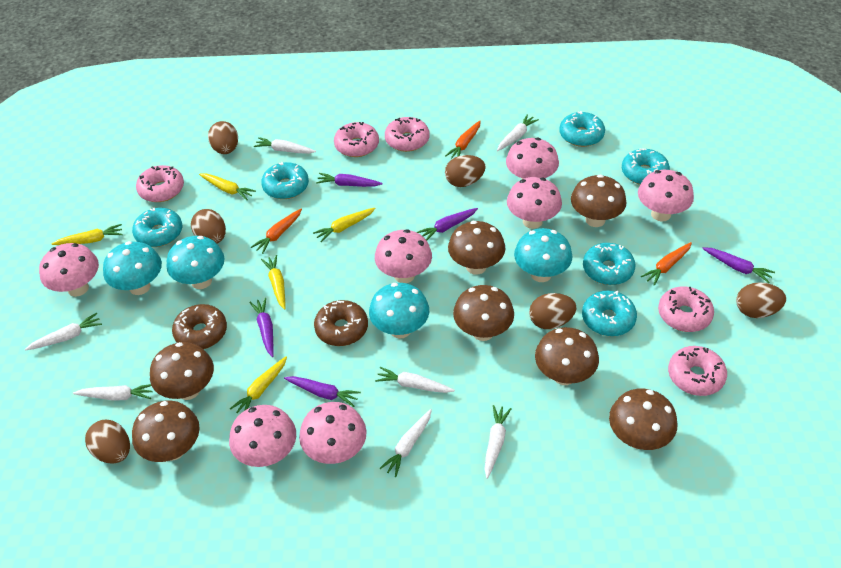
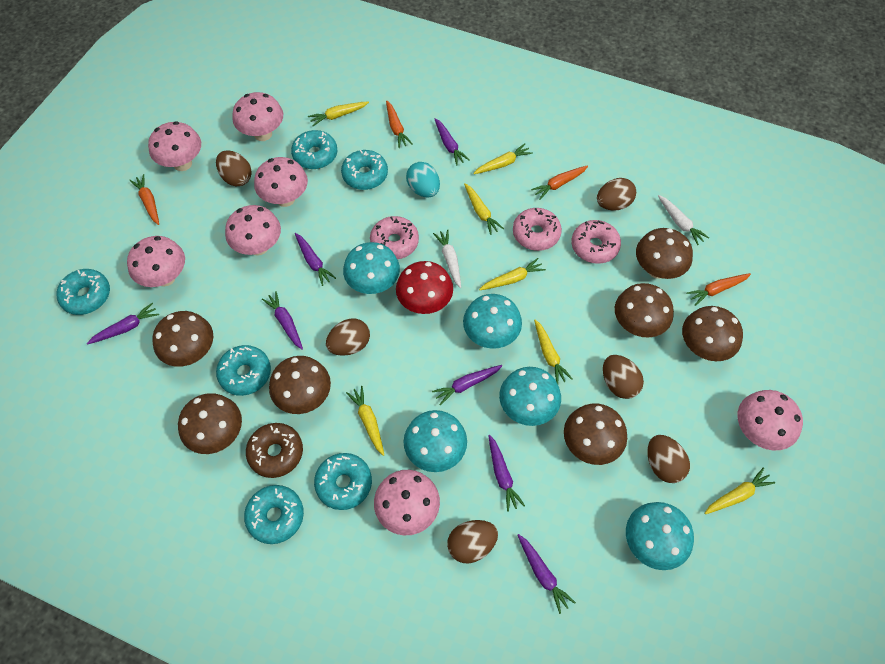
brown donut: [172,304,227,349] [314,300,368,346] = 2 -> [246,423,303,478] = 1
orange carrot: [251,208,302,254] [445,121,481,159] [641,242,692,286] = 3 -> [129,174,159,225] [386,100,412,148] [531,165,588,200] [686,273,751,306] = 4
pink donut: [136,165,184,202] [334,122,379,157] [385,117,429,152] [658,286,714,332] [668,346,727,396] = 5 -> [370,216,419,259] [513,208,562,251] [571,220,621,264] = 3
purple carrot: [249,298,274,357] [284,376,361,407] [316,173,383,187] [417,208,478,241] [702,247,775,283] = 5 -> [87,303,159,344] [262,291,303,350] [295,233,336,286] [432,365,502,405] [435,118,470,166] [488,435,525,512] [518,534,576,614] = 7
red mushroom: none = 0 -> [396,261,453,314] = 1
turquoise egg: none = 0 -> [406,162,440,198] = 1
turquoise mushroom: [103,241,162,295] [167,236,225,289] [369,283,429,339] [514,228,573,282] = 4 -> [343,242,400,294] [404,410,467,472] [463,294,522,349] [499,367,561,426] [626,502,694,570] = 5
white carrot: [25,313,102,351] [73,384,153,401] [254,137,316,154] [375,367,455,393] [379,409,432,477] [484,405,512,479] [497,114,539,151] = 7 -> [433,229,461,288] [658,195,709,245] = 2
yellow carrot: [52,224,123,245] [199,173,256,200] [230,356,287,413] [261,255,285,310] [313,208,376,242] = 5 -> [308,101,369,126] [346,386,384,456] [464,183,504,235] [473,143,533,174] [479,258,546,290] [534,319,573,384] [704,467,775,514] = 7

